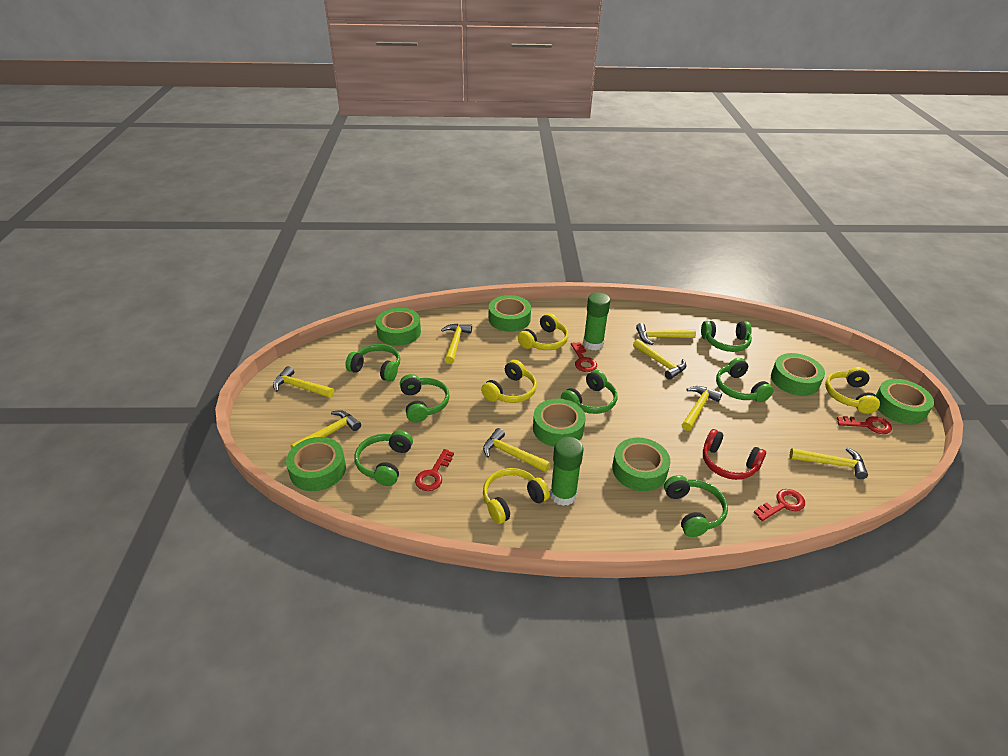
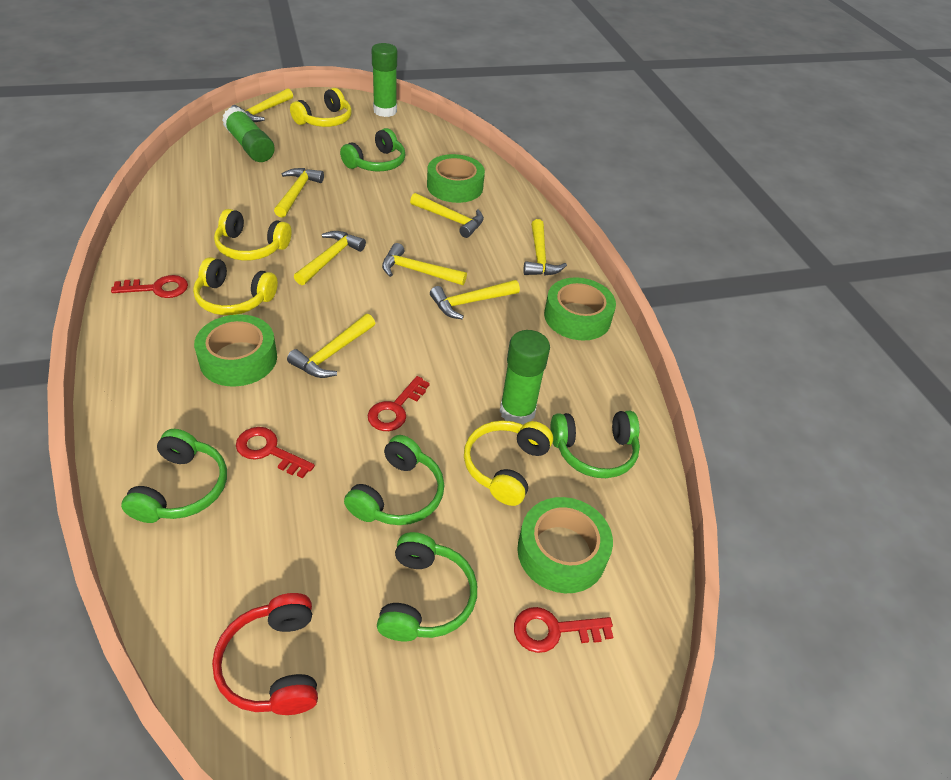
green glue stick: [550,437,583,506] [583,292,610,350] = 2 -> [222,107,275,162] [372,43,397,117] [500,330,550,425] = 3
green headphones: [345,344,401,382] [354,430,413,486] [400,374,450,423] [561,370,617,414] [664,475,728,537] [701,321,752,352] [716,358,773,402] = 7 -> [121,429,227,523] [340,128,406,171] [344,435,444,525] [377,532,477,641] [550,411,640,478] = 5
green tape: [286,437,346,491] [376,308,421,346] [489,295,531,332] [533,398,586,447] [612,438,670,491] [771,353,825,396] [876,379,934,424] = 7 -> [194,314,277,387] [427,154,485,203] [517,497,613,593] [544,277,616,340] = 4

